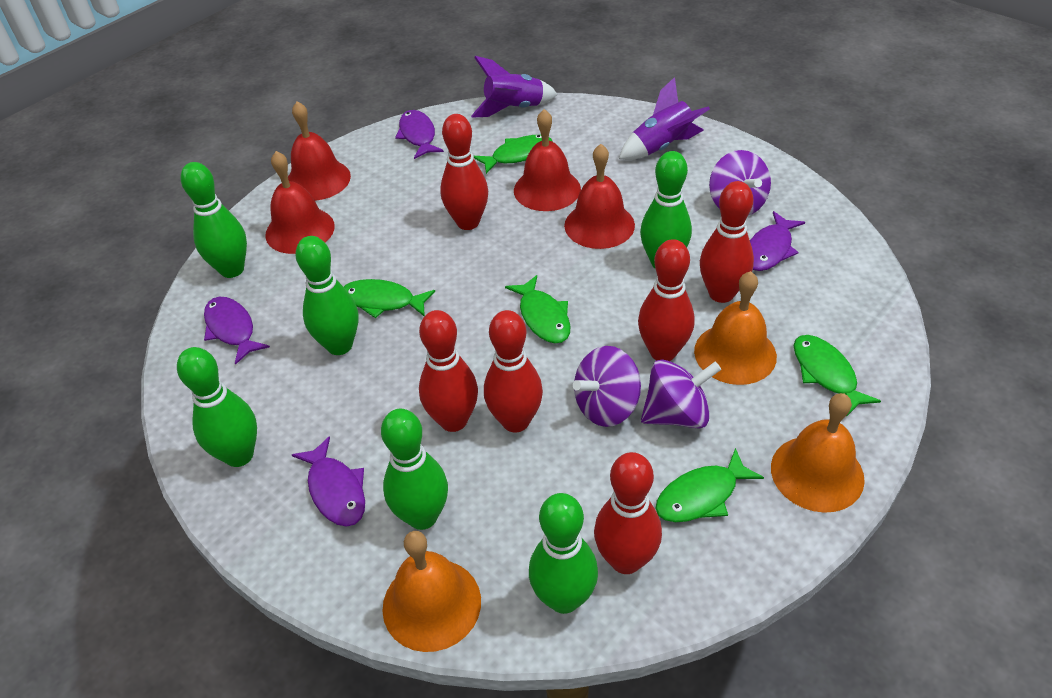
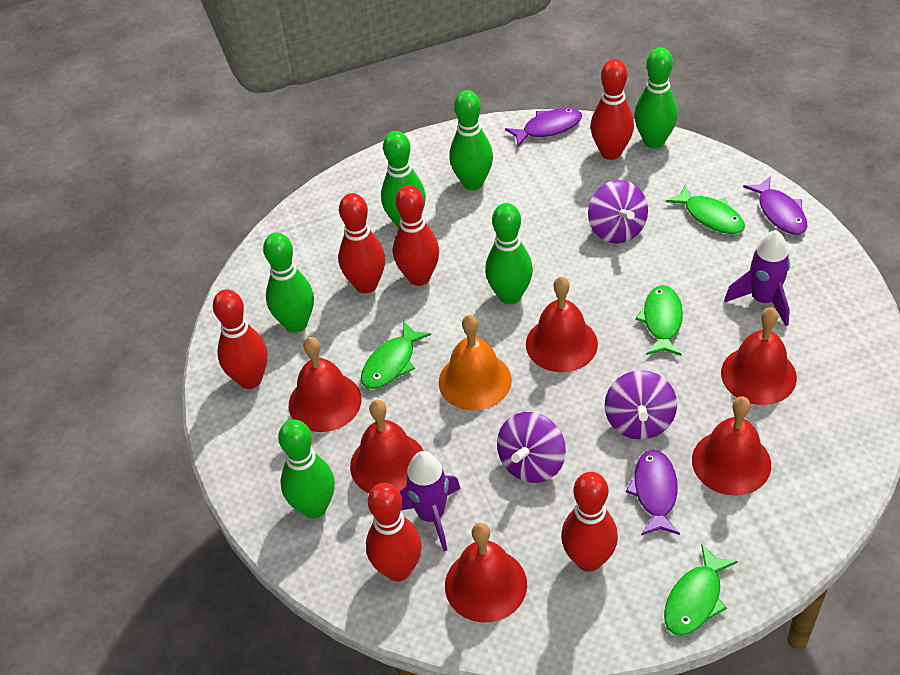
green fish: [344,279,435,318] [474,135,553,174] [505,275,570,343] [656,448,764,522] [794,335,881,416] = 5 -> [361,321,431,389] [635,285,683,356] [664,544,738,636] [665,185,745,234] = 4
orange bell: [382,531,481,652] [694,271,777,385] [771,393,865,513] = 3 -> [439,315,512,411] = 1
purple fish: [204,297,270,365] [292,436,365,527] [395,110,444,159] [750,211,805,271] = 4 -> [505,108,582,147] [626,449,680,535] [743,176,807,235] = 3
red bell: [265,151,335,254] [288,101,351,201] [514,109,581,211] [564,144,635,249] = 4 -> [289,337,361,432] [350,400,423,493] [445,523,527,622] [526,277,598,372] [692,396,771,496] [721,307,797,405] = 6

